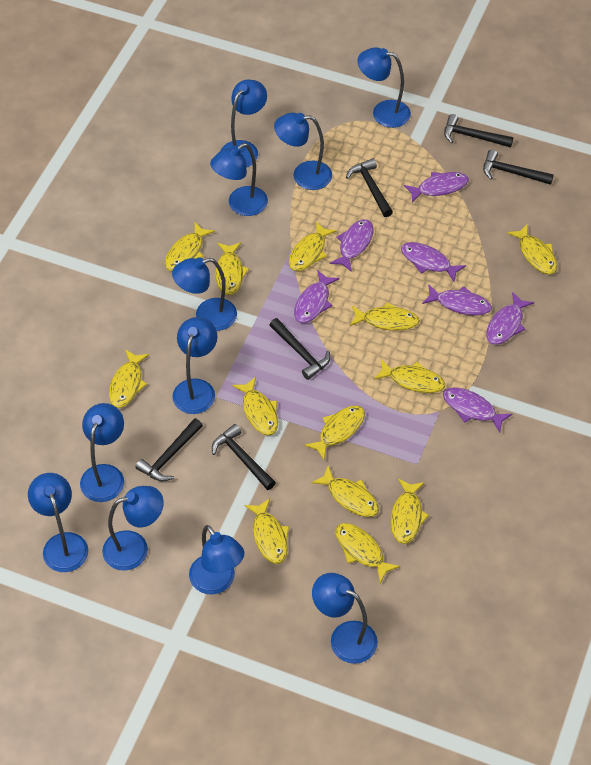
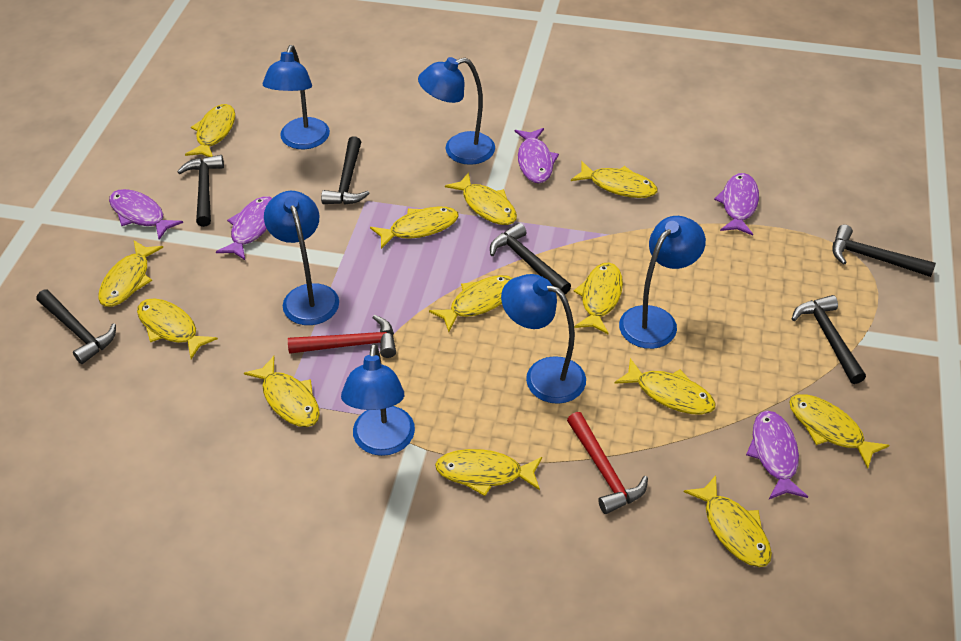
blue lamp: [28,473,88,572] [80,403,124,502] [102,486,164,571] [172,257,237,331] [172,317,217,414] [189,525,244,595] [210,143,268,216] [221,80,267,167] [274,113,332,190] [312,573,378,664] [357,47,411,128] = 11 -> [263,45,330,149] [264,191,339,325] [341,343,415,456] [418,57,495,165] [501,274,586,404] [619,216,706,349] = 6
purple fish: [294,270,340,323] [330,219,374,272] [401,242,466,282] [404,172,469,203] [422,284,492,316] [443,387,512,432] [486,292,534,345] = 7 -> [109,189,183,240] [216,196,272,260] [515,128,559,183] [714,173,759,236] [746,411,808,499] = 5
red hammer: none = 0 -> [288,315,396,358] [567,412,648,514] = 2

